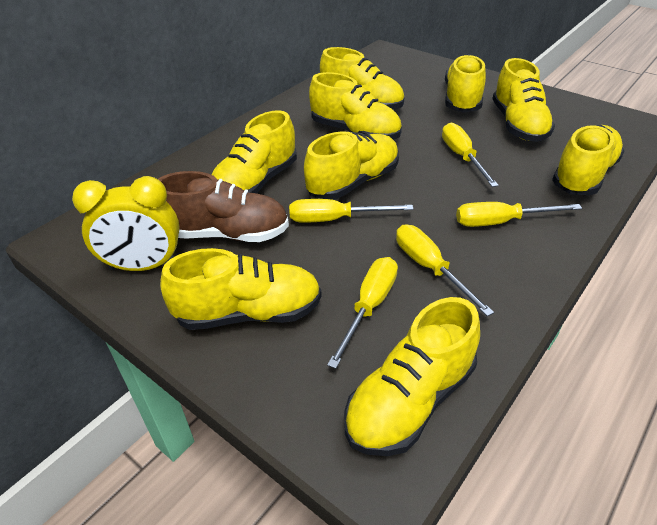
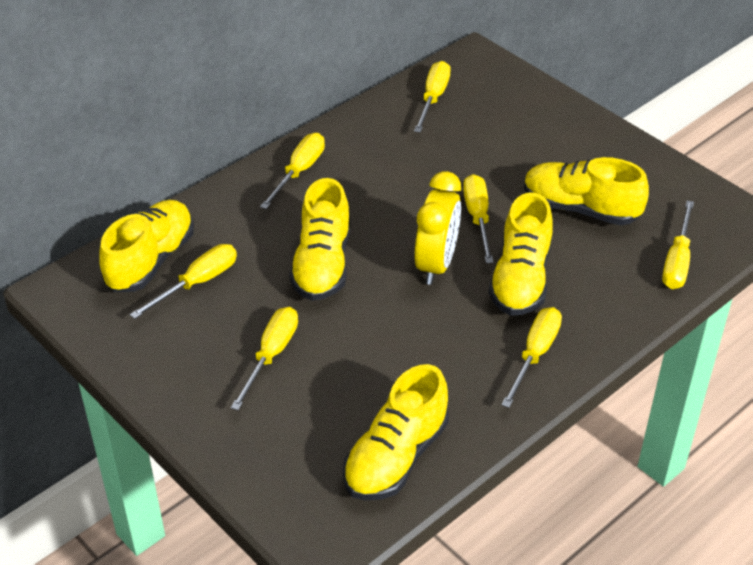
brown shoe: [158,171,289,242] = 1 -> none = 0
yellow screwdriver: [289,199,413,223] [327,257,398,369] [396,224,494,316] [442,122,499,187] [456,202,582,227] = 5 -> [130,244,237,319] [231,307,298,410] [260,133,325,209] [414,61,451,133] [463,174,494,263] [502,307,562,408] [662,200,694,289] = 7
yellow shoe: [160,248,322,330] [211,110,297,193] [304,131,399,200] [309,72,402,140] [320,47,404,109] [344,297,480,456] [445,54,486,113] [492,58,555,142] [552,125,624,196] = 9 -> [99,200,194,292] [289,178,350,301] [343,364,449,500] [489,192,553,316] [524,157,649,225] = 5

